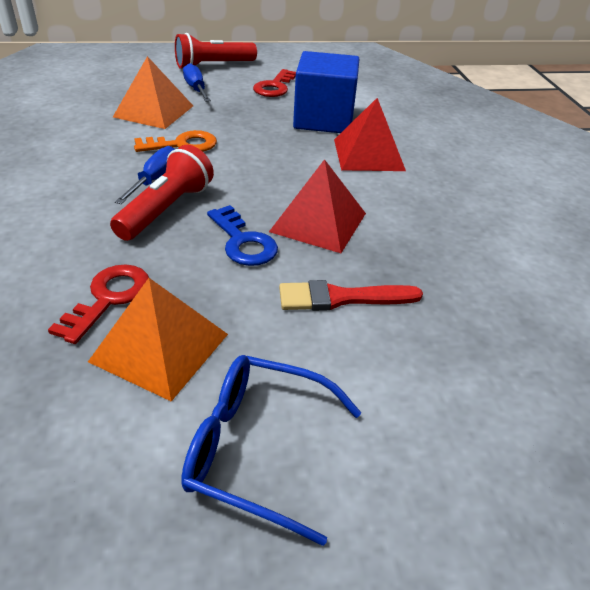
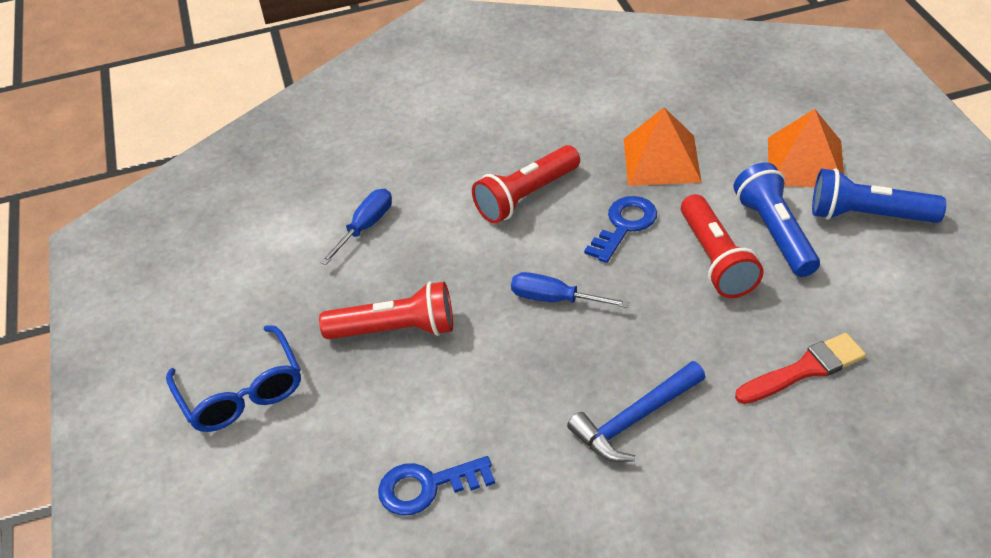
blue cube: [293,51,359,133] = 1 -> none = 0
blue flashlight: none = 0 -> [734,162,820,277] [812,168,946,223] = 2
blue hammer: none = 0 -> [567,361,705,462] = 1
blue key: [207,205,278,266] = 1 -> [378,456,495,516] [584,196,657,263] = 2
orange key: [134,130,217,152] = 1 -> none = 0
red flashlight: [110,145,214,241] [175,33,257,68] = 2 -> [319,282,453,339] [472,145,580,223] [681,194,764,298] = 3
red key: [48,264,149,344] [253,69,296,97] = 2 -> none = 0
red pyramid: [269,159,366,253] [334,98,406,171] = 2 -> none = 0

